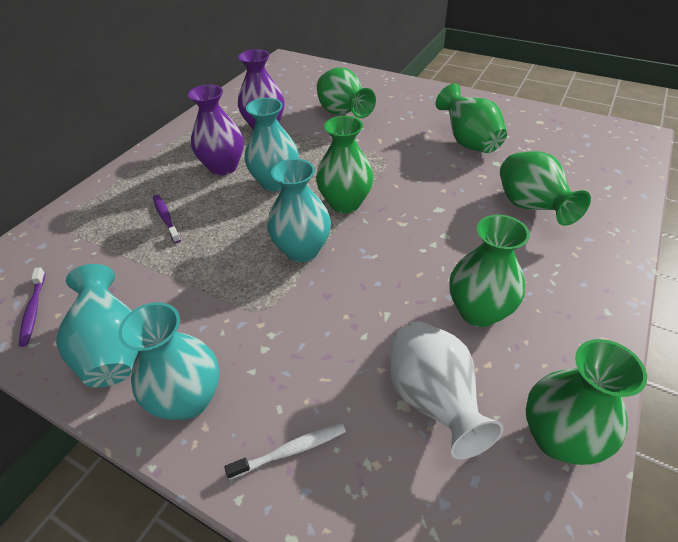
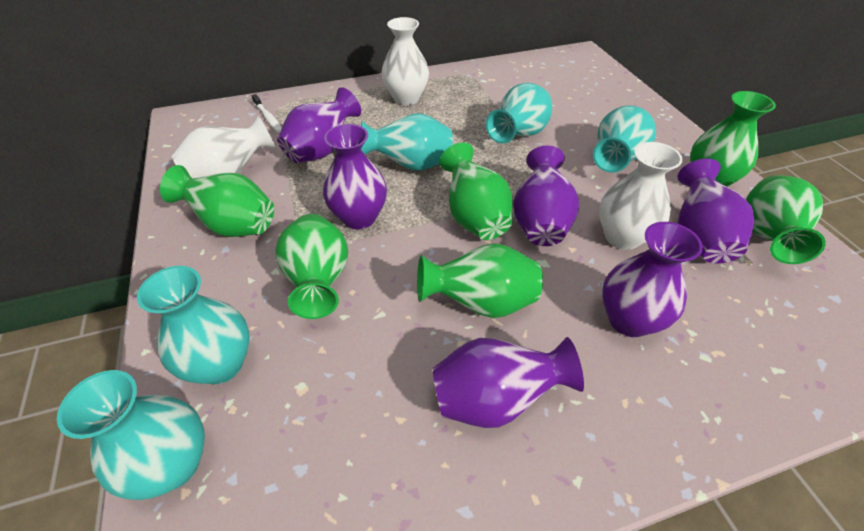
purple toothbrush: [19,267,46,347] [153,195,181,243] = 2 -> none = 0
purple vase: [188,85,244,175] [238,49,285,129] = 2 -> [277,87,361,163] [323,124,387,230] [433,337,584,428] [513,145,579,246] [602,222,703,337] [678,159,755,264] = 6
turquoise vase: [56,264,138,388] [118,302,219,420] [245,98,299,192] [267,159,331,262] = 4 -> [57,370,205,500] [137,266,250,384] [361,113,453,171] [486,83,552,144] [593,105,656,173] = 5
white vase: [391,321,504,459] = 1 -> [172,115,276,179] [382,17,429,105] [599,142,683,250] = 3

